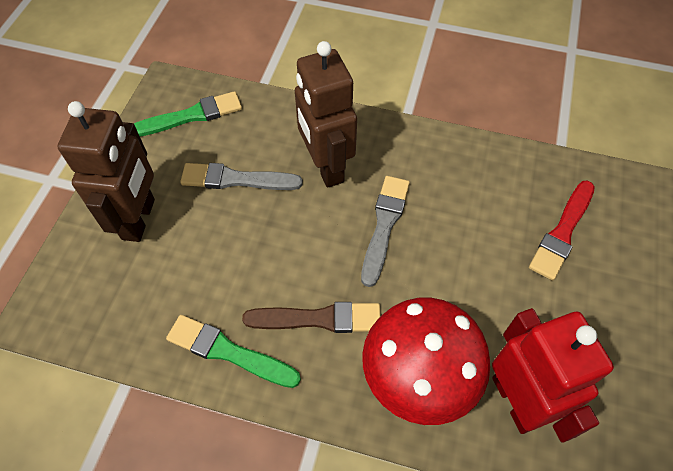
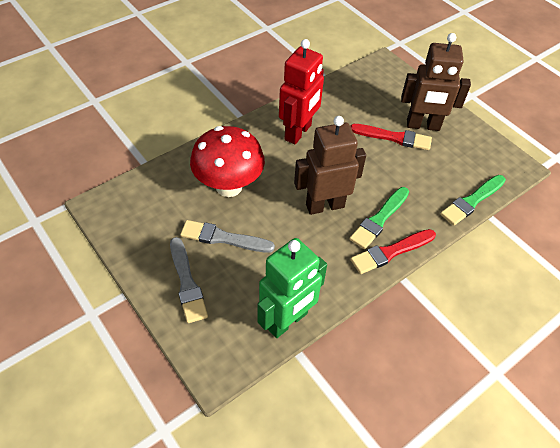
brown brush: [242,302,381,333] = 1 -> none = 0
green robot: none = 0 -> [258,238,327,338] = 1
red brush: [529,181,595,281] = 1 -> [350,124,432,150] [351,229,436,274] = 2

